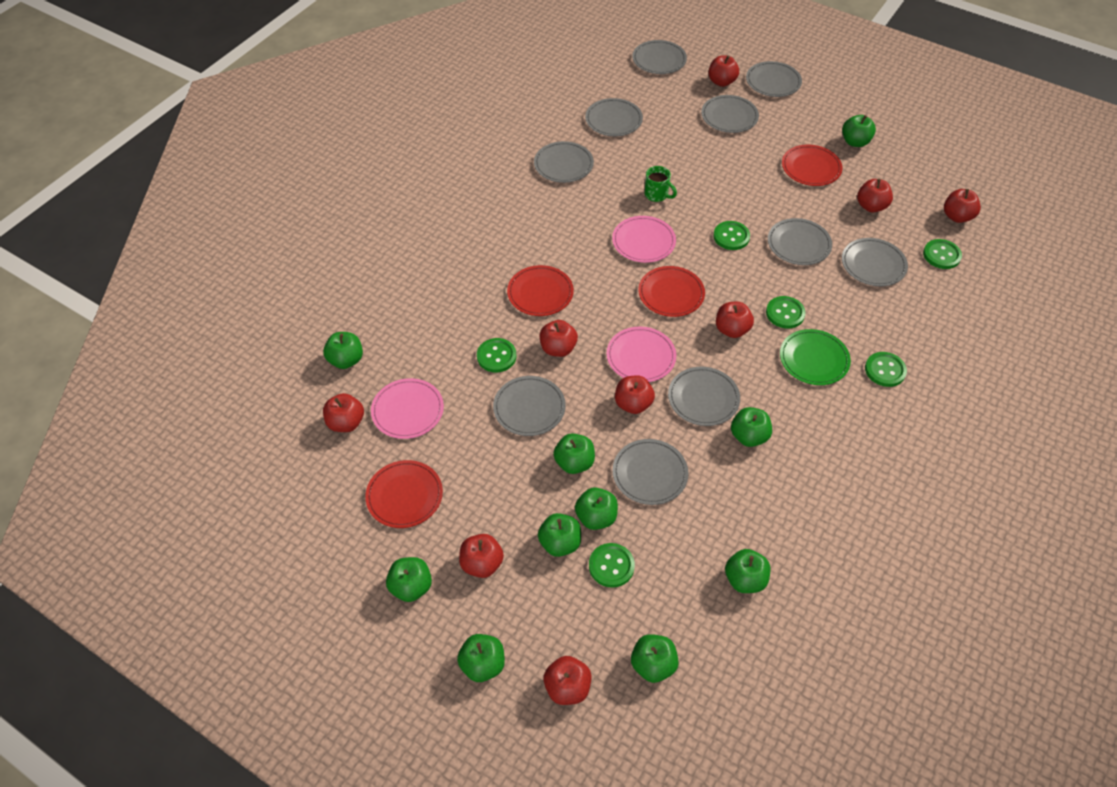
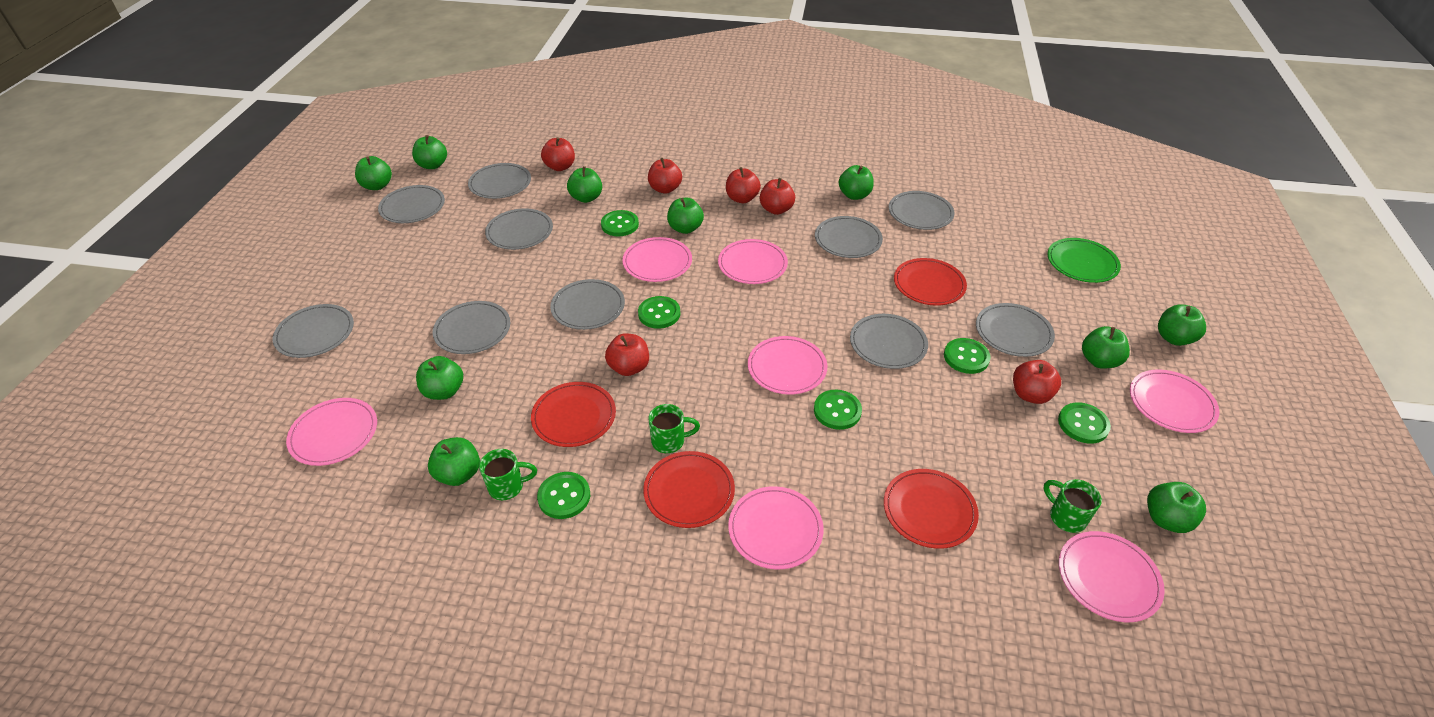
green mug: [645,166,677,202] = 1 -> [479,449,537,500] [648,404,700,453] [1044,479,1102,533] = 3
pink plate: [371,378,444,439] [607,327,676,382] [612,216,676,263] = 3 -> [286,398,377,466] [623,237,692,282] [718,239,788,284] [728,486,824,569] [748,336,827,395] [1059,531,1165,622] [1130,370,1220,433] = 7
red apple: [323,393,364,432] [459,534,504,578] [540,320,578,357] [543,656,592,705] [615,375,655,414] [708,55,739,87] [716,302,754,338] [857,179,893,213] [944,189,981,223] = 9 -> [541,137,575,171] [605,334,649,376] [648,158,682,194] [726,167,761,203] [760,178,795,215] [1013,360,1061,404] = 6

